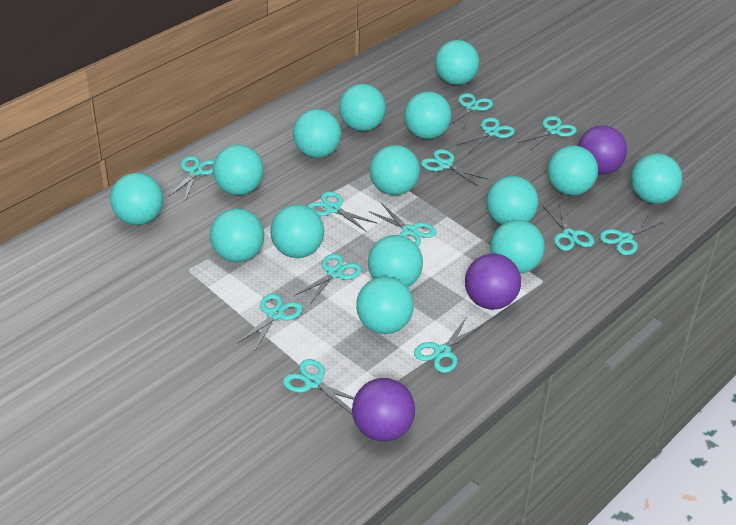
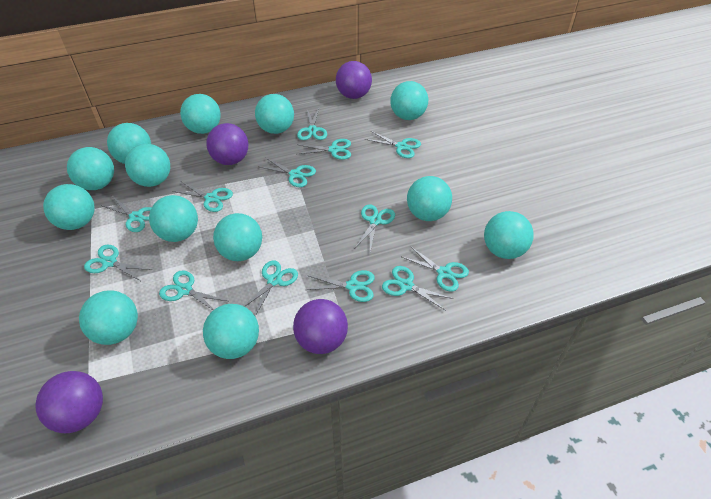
purple ball: [352,378,415,442] [465,253,521,310] [578,125,627,174] = 3 -> [35,371,103,433] [206,123,248,165] [293,299,348,354] [336,61,372,99] = 4
turquoise ball: [110,173,163,225] [210,208,264,262] [213,145,264,195] [270,204,324,258] [293,109,341,158] [339,84,386,131] [356,276,414,334] [368,235,423,287] [370,145,420,195] [404,91,452,139] [435,40,479,85] [486,176,539,225] [490,220,545,274] [547,145,598,196] [631,153,682,204] = 15 -> [43,184,95,230] [67,147,114,190] [79,290,138,345] [107,123,151,164] [125,144,170,187] [149,195,198,242] [180,94,221,134] [203,304,259,359] [213,213,262,261] [255,94,294,134] [390,81,428,120] [407,176,452,221] [484,211,533,259] = 13

